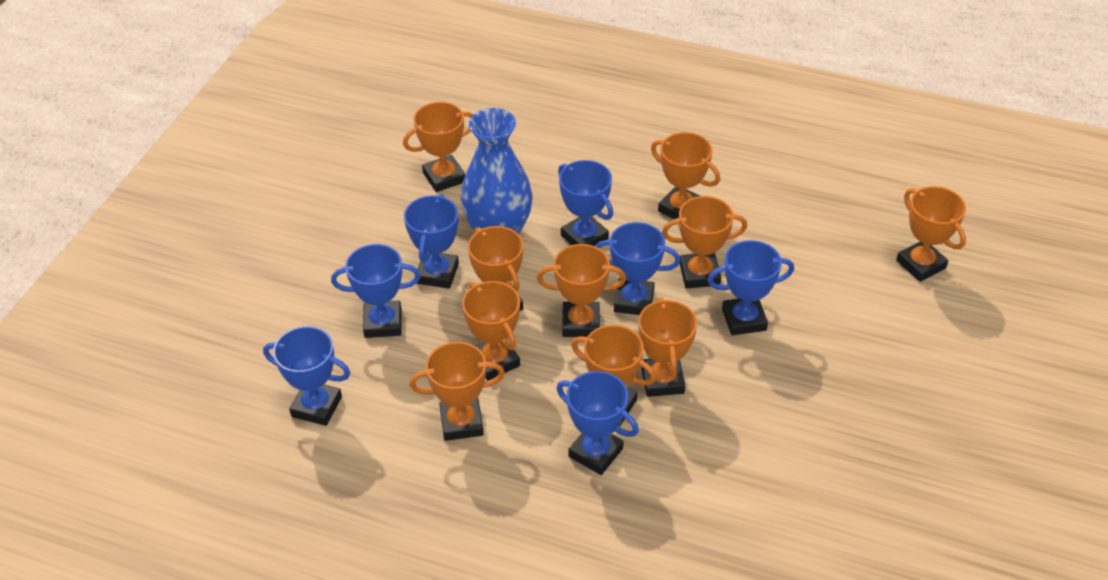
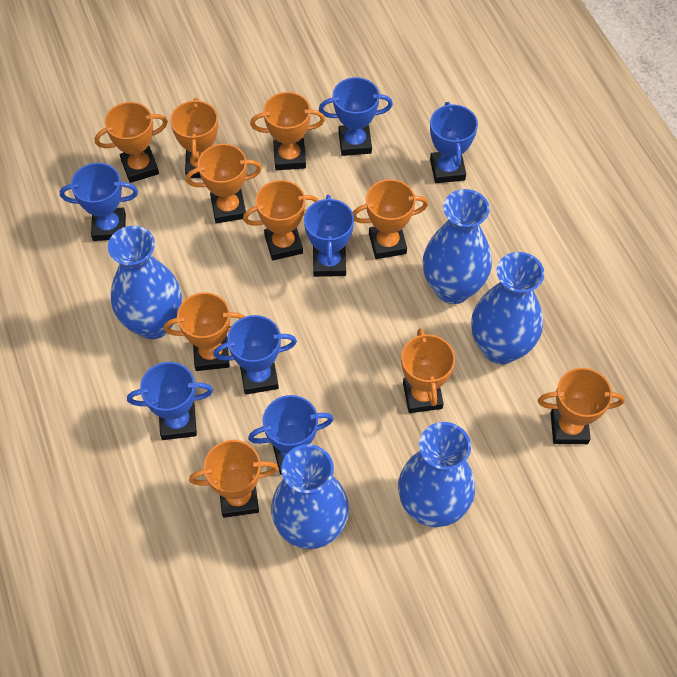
blue vase: [461,108,533,234] = 1 -> [108,226,182,339] [271,444,349,549] [398,422,475,527] [423,189,492,304] [471,252,544,364] = 5

